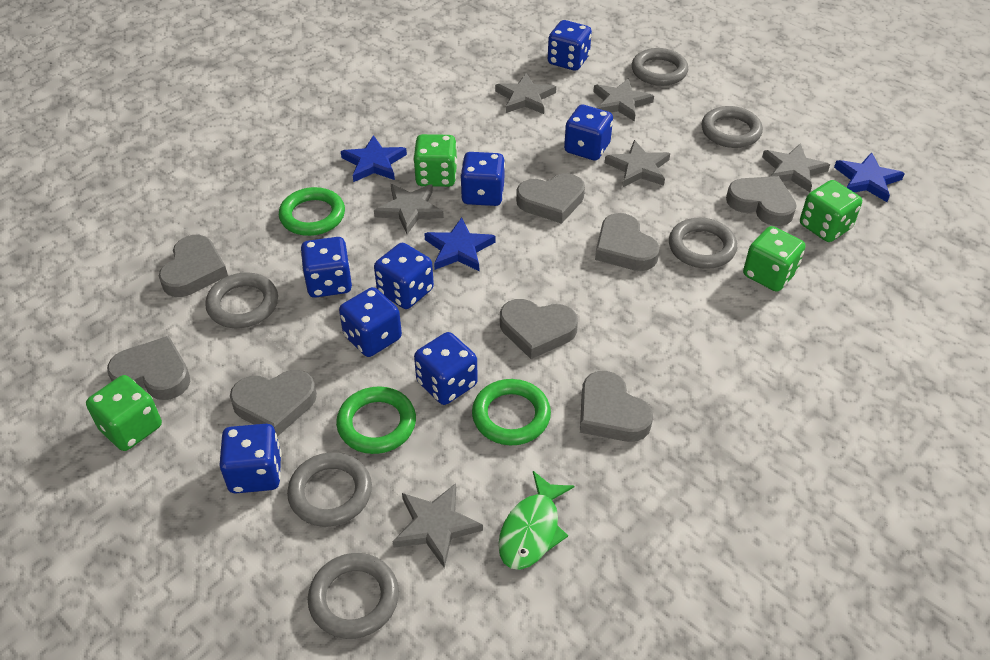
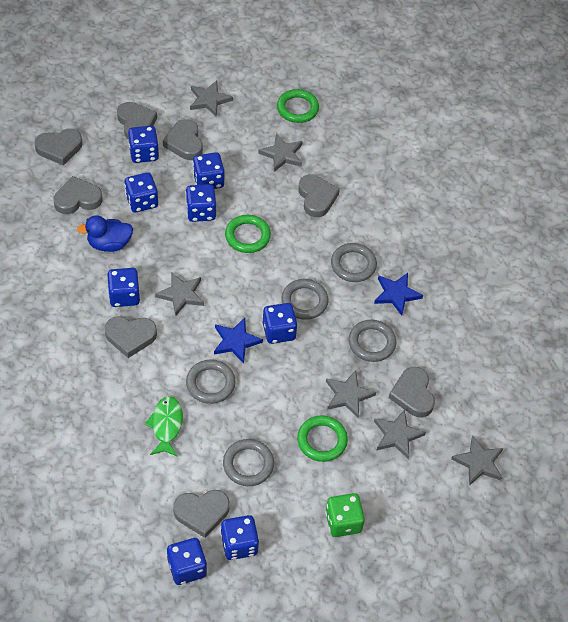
blue duck: none = 0 -> [77,215,133,252] = 1
blue star: [341,135,407,182] [424,217,496,271] [834,152,905,202] = 3 -> [214,318,263,364] [374,273,423,315] = 2
green dice: [86,375,162,451] [413,134,457,187] [743,226,806,292] [800,180,862,242] = 4 -> [325,493,365,537] = 1
grey ring: [205,272,278,328] [287,452,372,527] [308,553,399,639] [632,48,688,86] [669,218,737,269] [701,106,763,148] = 6 -> [186,359,236,404] [223,439,274,486] [281,279,329,320] [331,243,377,282] [349,320,396,362] = 5

